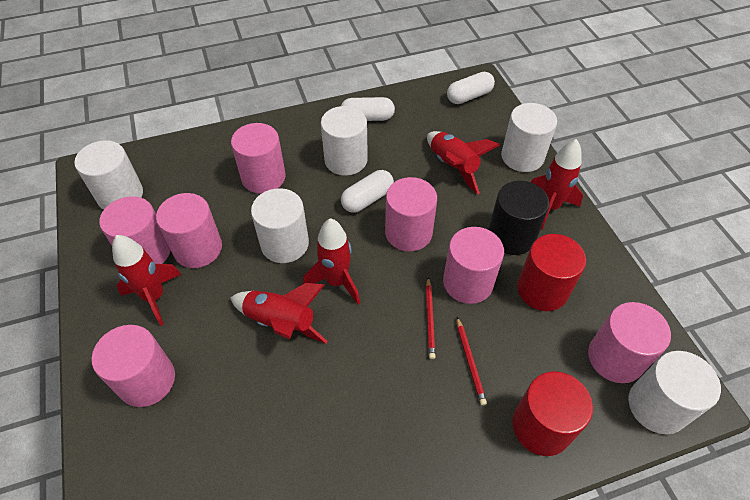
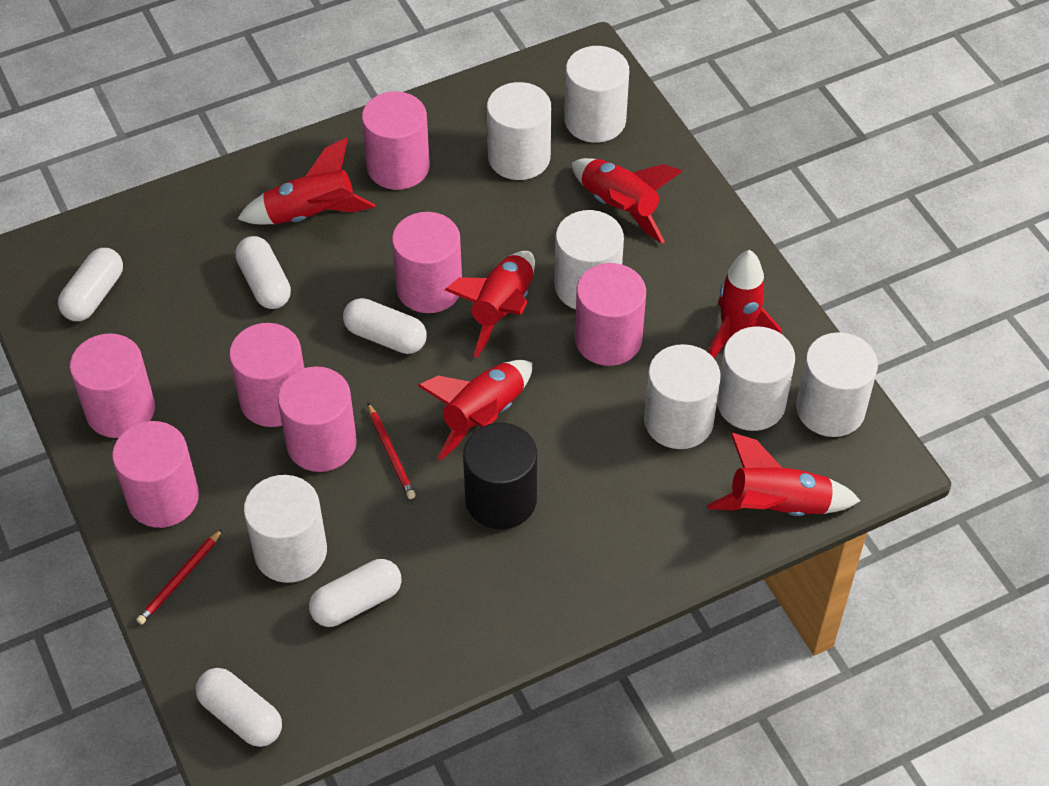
red cylinder: [512,372,593,456] [517,234,586,311] = 2 -> none = 0
red rocket: [112,235,181,326] [230,283,328,344] [303,218,360,304] [427,131,500,194] [531,139,583,230] = 5 -> [237,138,375,224] [418,360,532,461] [445,251,535,358] [572,158,683,243] [707,433,861,516] [708,250,781,358] = 6
white capsule: [341,97,395,121] [341,170,394,213] [447,72,495,104] = 3 -> [58,248,123,321] [196,668,282,747] [235,236,291,309] [309,559,401,627] [343,298,427,354] = 5
white cylinder: [74,140,143,210] [251,188,309,263] [321,106,368,176] [501,103,557,172] [628,351,721,434] = 5 -> [244,475,327,583] [487,82,551,180] [555,210,624,309] [564,46,629,143] [644,344,721,449] [717,326,795,431] [796,332,878,437] = 7

